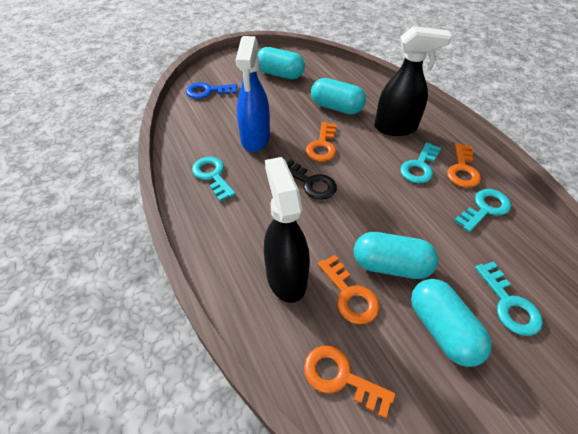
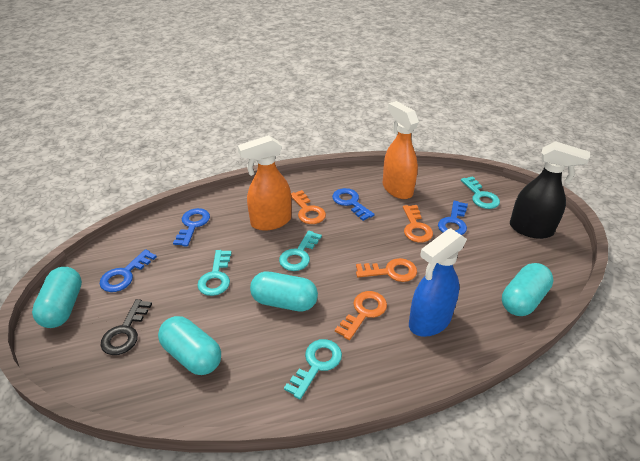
black spray bottle: [264,157,310,303] [375,26,452,136] = 2 -> [510,141,590,239] = 1
blue key: [186,82,237,99] = 1 -> [100,249,157,292] [173,208,210,246] [332,188,375,221] [438,201,468,235] = 4
orange spray bottle: none = 0 -> [237,135,291,231] [383,101,419,199] = 2

